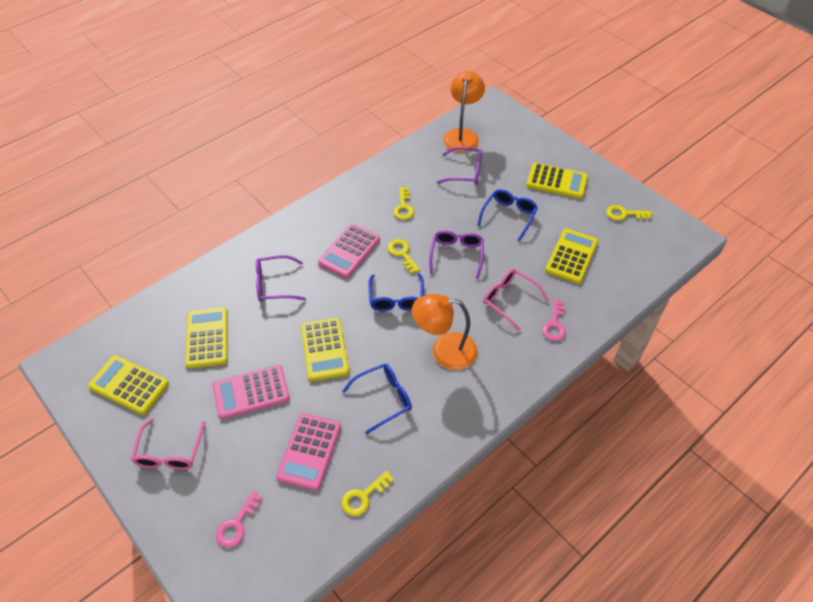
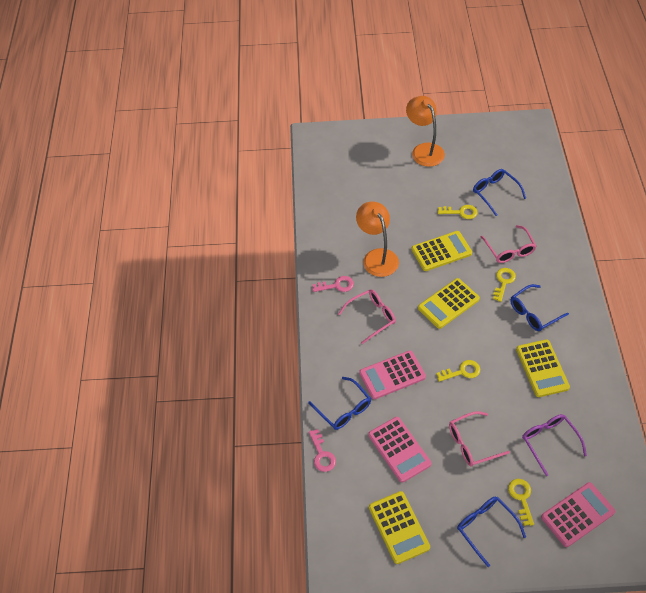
blue glasses: [342,364,412,434] [368,274,424,311] [477,189,538,242] = 3 -> [308,377,371,430] [457,497,526,567] [473,169,526,216] [510,284,569,331] = 4
pink glasses: [131,418,206,470] [483,269,549,331] = 2 -> [338,289,396,344] [449,411,510,466] [480,225,536,263] = 3
purple glasses: [256,255,306,302] [429,230,484,279] [437,147,482,185] = 3 -> [522,414,587,476] = 1
yellow calculator: [88,355,169,415] [185,307,228,368] [301,318,349,381] [526,163,588,199] [545,229,598,284] = 5 -> [369,491,430,564] [411,231,472,271] [418,278,480,329] [516,339,570,397] = 4

